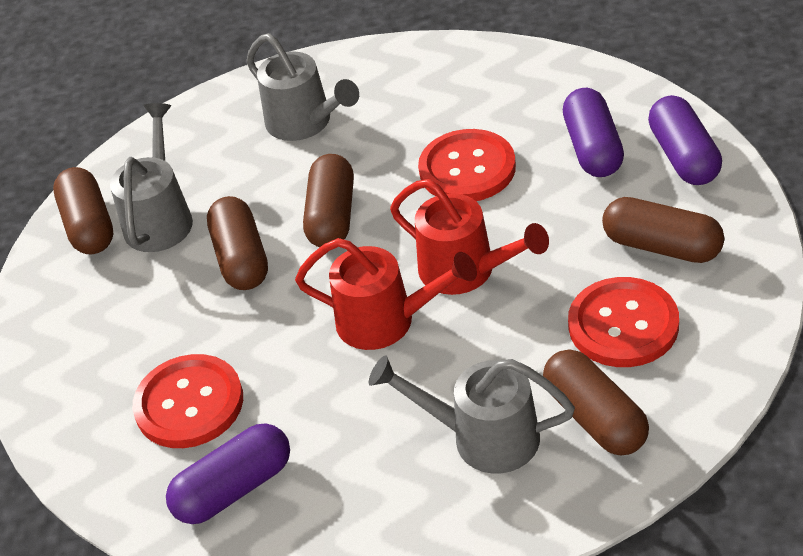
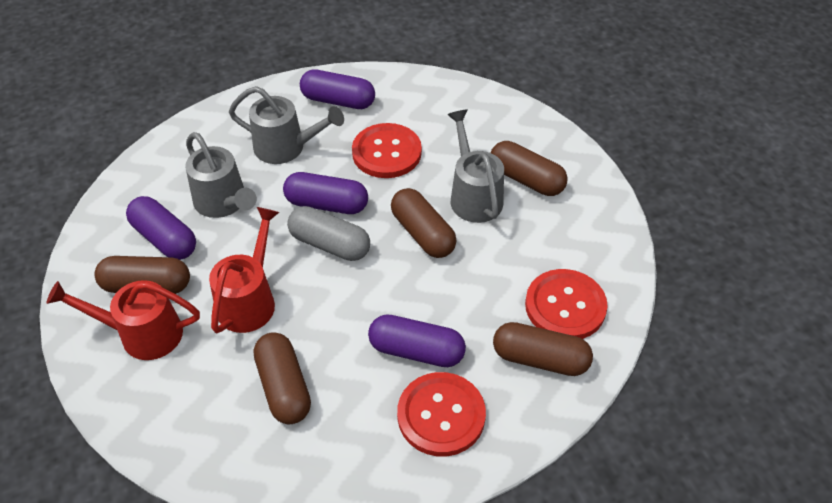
grey capsule: none = 0 -> [287,206,370,261] = 1
purple capsule: [166,424,290,524] [563,88,624,177] [648,95,722,185] = 3 -> [126,196,196,260] [283,172,368,214] [300,69,375,109] [368,314,466,367] = 4

